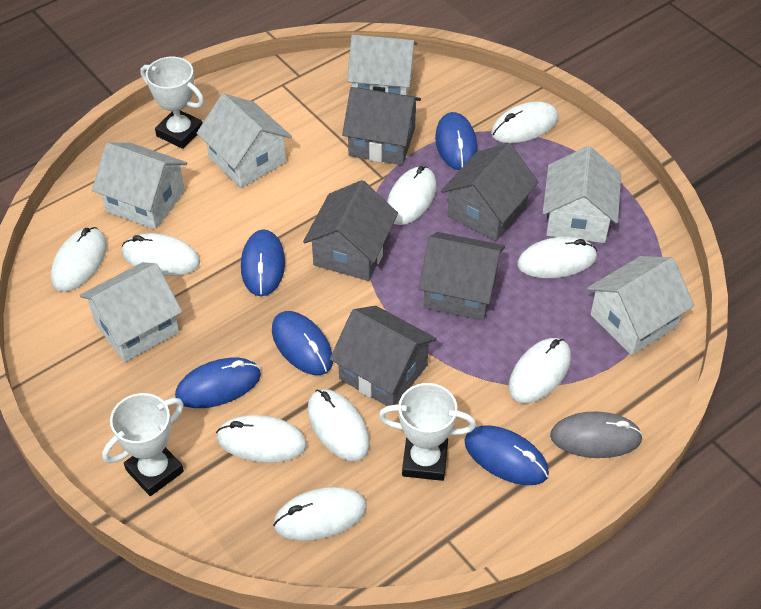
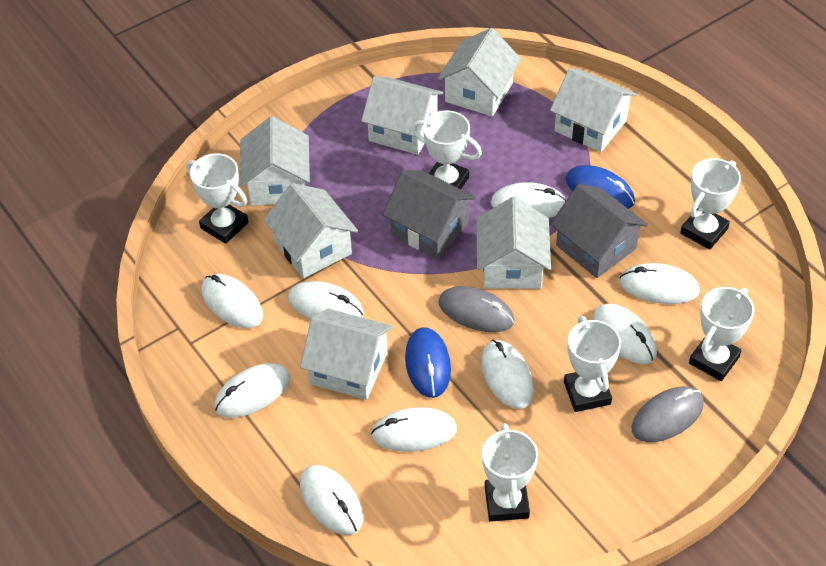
blue mouse: [175,358,261,408] [241,229,285,296] [272,311,333,375] [435,112,477,170] [464,425,549,485] = 5 -> [405,327,451,398] [566,165,635,209] = 2
grey house: [303,180,398,281] [330,306,437,406] [342,87,421,165] [418,232,505,321] [441,143,539,241] = 5 -> [382,170,476,259] [550,184,648,278] = 2
grey mouse: [550,412,643,458] = 1 -> [438,286,515,332] [632,387,704,442] = 2
white house: [80,262,182,362] [92,142,187,229] [197,94,292,188] [347,35,417,96] [543,146,621,243] [587,256,694,355] = 6 -> [239,116,310,206] [263,183,358,278] [300,308,393,400] [361,76,443,155] [438,28,521,117] [477,197,551,289] [550,68,637,152] = 7
white trophy: [102,393,184,496] [141,57,204,149] [379,383,476,481] = 3 -> [186,153,248,244] [412,110,482,189] [482,423,538,522] [564,316,621,412] [680,158,741,250] [689,287,754,381] = 6

